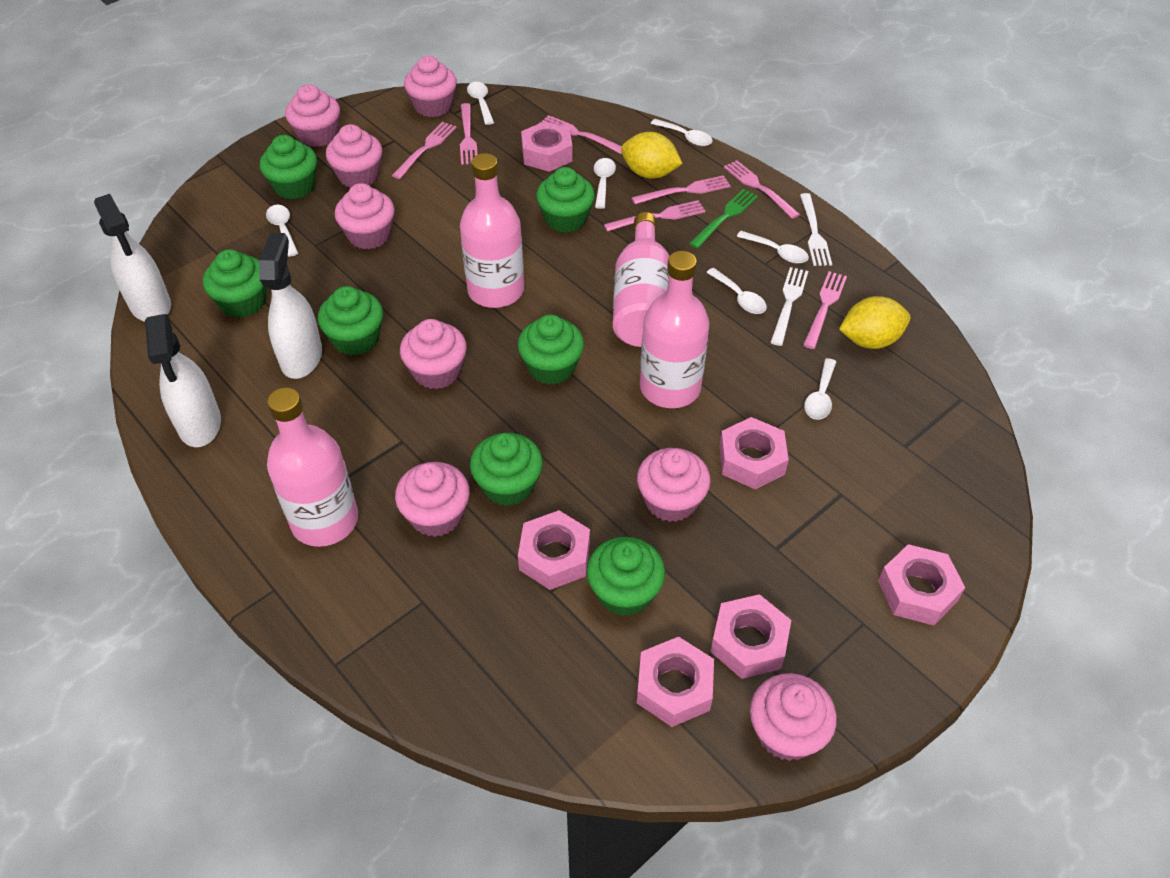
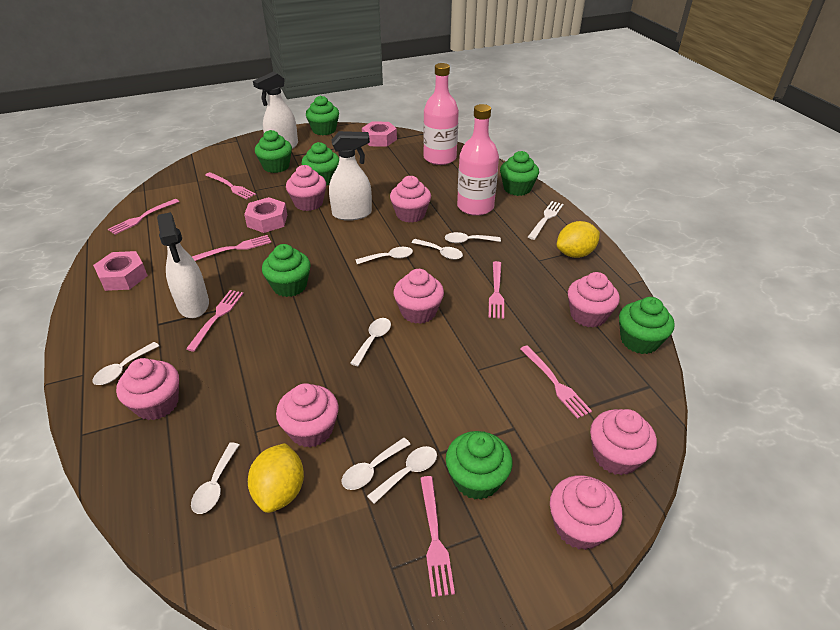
green fork: [689,189,758,249] = 1 -> none = 0
pink bottle: [267,388,358,547] [460,153,524,308] [613,212,669,347] [640,251,710,408] = 4 -> [423,63,459,165] [457,104,499,216] = 2
pink nut: [518,510,590,590] [521,121,573,172] [637,637,714,727] [710,594,791,679] [719,417,789,489] [878,544,965,625] = 6 -> [93,251,148,291] [244,197,287,233] [362,121,397,147] = 3
white fork: [770,267,808,346] [800,193,832,266] = 2 -> [528,201,564,240] = 1
white spoon: [266,205,298,257] [467,82,494,125] [594,158,616,209] [651,119,713,146] [706,268,767,314] [737,231,809,264] [804,358,836,420] = 7 -> [92,342,159,385] [191,442,239,514] [342,438,410,490] [350,318,391,366] [355,247,413,264] [367,446,437,504] [411,239,463,260] [445,232,501,243] = 8

